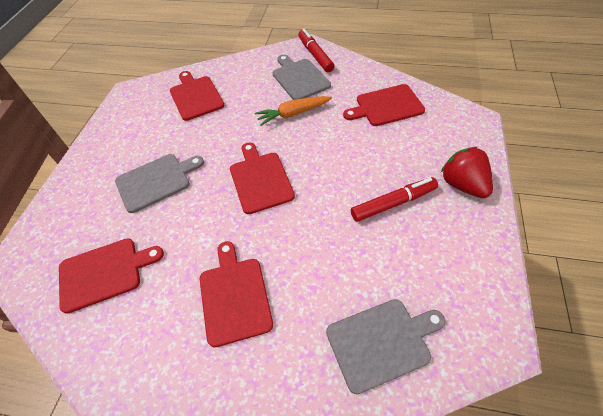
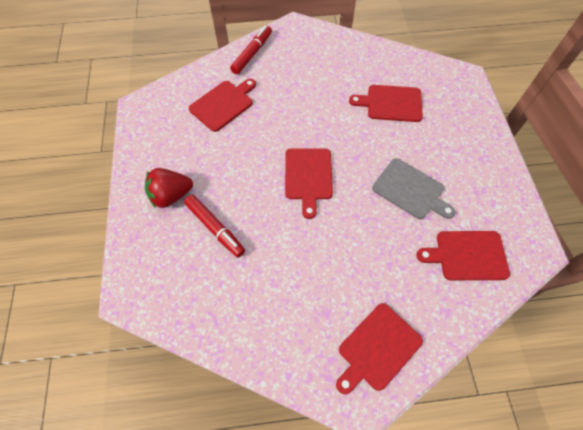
grey cutting board: [115,154,204,213] [273,54,331,100] [326,299,445,394] = 3 -> [372,158,456,219] = 1
orange carrot: [255,96,332,126] = 1 -> none = 0

